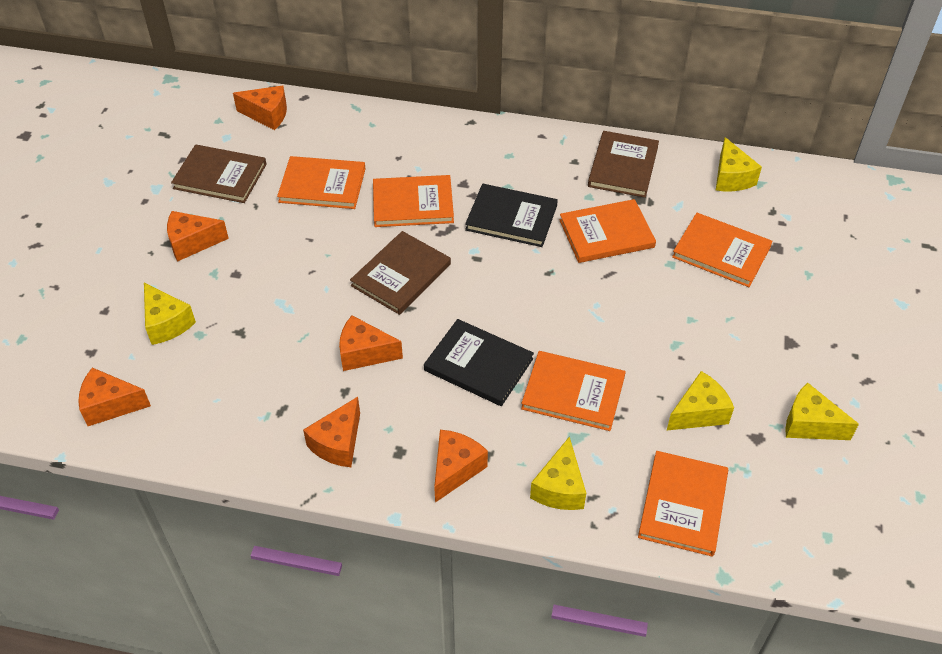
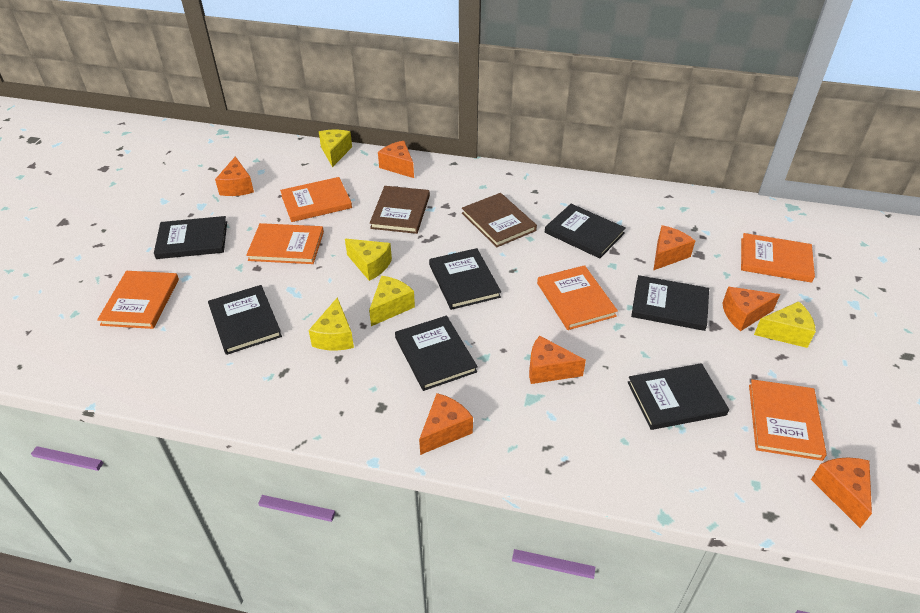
black book: [424,319,534,406] [465,184,558,247] = 2 -> [154,216,227,259] [208,285,282,355] [395,316,478,391] [429,248,501,310] [545,204,626,258] [628,363,729,430] [631,275,709,331] = 7
brown book: [171,144,267,203] [350,231,451,315] [588,131,659,198] = 3 -> [370,186,430,234] [462,193,537,247] = 2
orange cheese: [78,368,151,426] [167,211,229,262] [233,85,287,130] [303,397,360,467] [339,315,403,371] [434,430,488,503] = 6 -> [215,156,254,196] [378,141,414,178] [419,393,473,455] [529,336,586,384] [653,225,695,271] [722,287,780,331] [811,458,872,528] = 7

